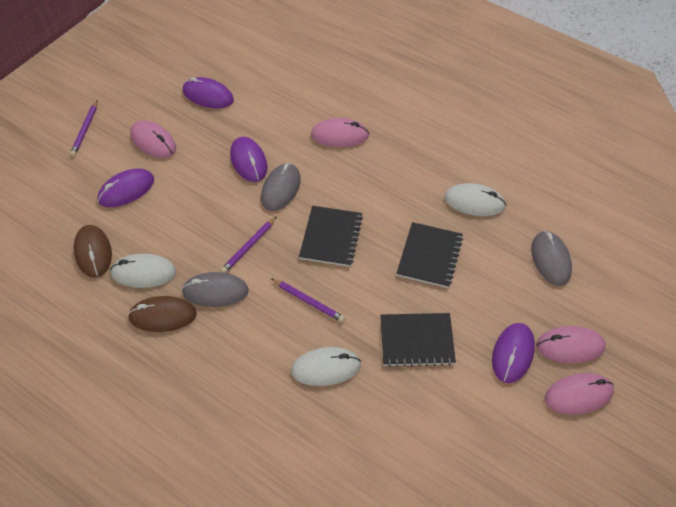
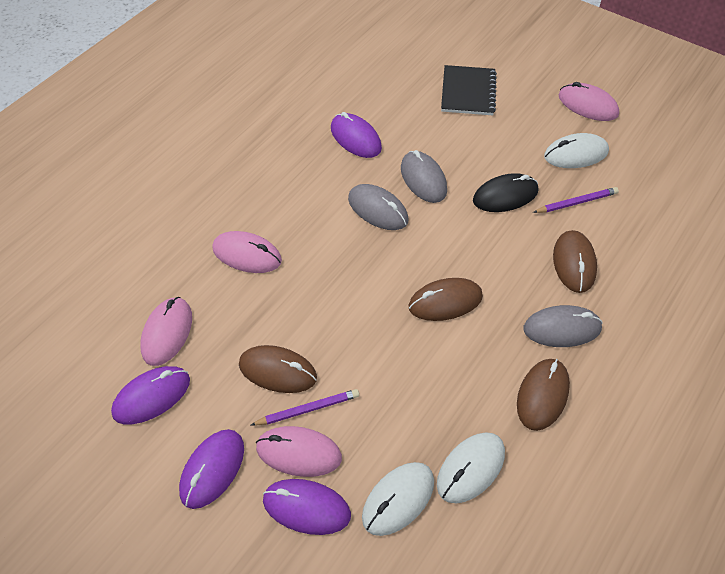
black mouse: none = 0 -> [473,173,538,212] = 1
black notebook: [299,206,363,267] [380,313,456,367] [396,222,463,288] = 3 -> [441,65,497,115] = 1
brown mouse: [74,225,112,278] [128,296,197,332] = 2 -> [239,345,317,393] [408,278,483,321] [517,359,570,431] [553,230,597,293] = 4
purple pencil: [70,100,97,157] [221,216,277,273] [271,278,345,322] = 3 -> [251,389,359,426] [533,187,619,213] = 2

